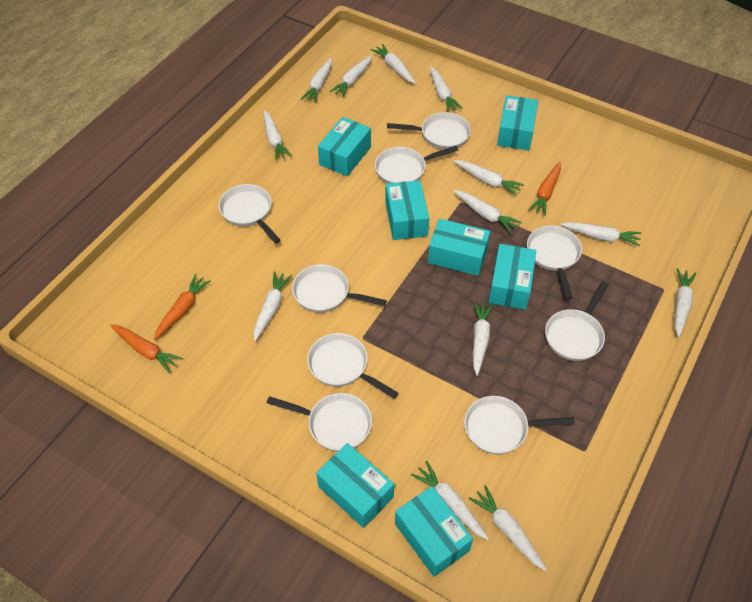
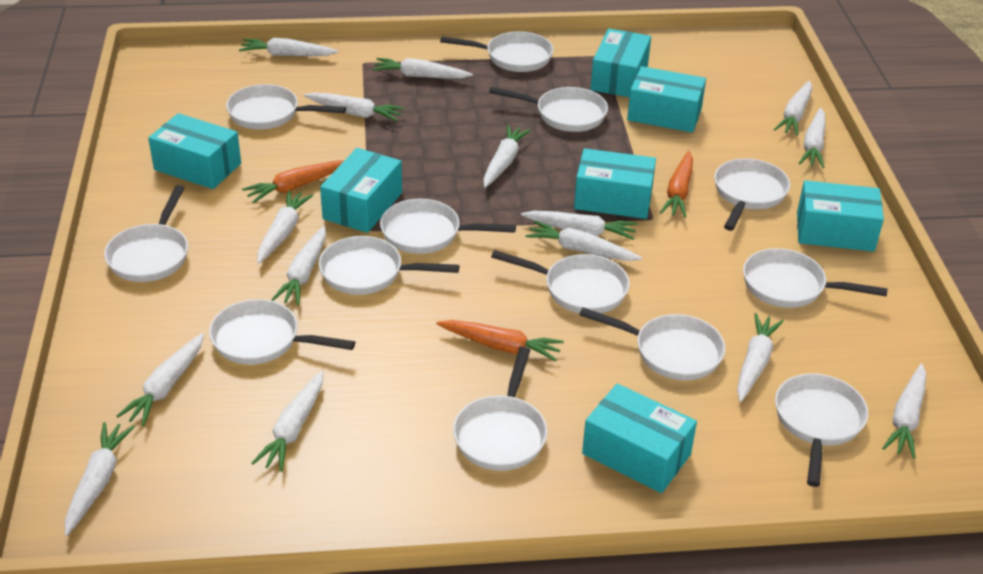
white carrot: [254,271,292,341] [264,110,292,161] [301,58,332,103] [329,56,372,97] [371,44,416,84] [411,461,489,540] [430,66,463,112] [453,190,522,233] [454,160,524,196] [469,485,547,571] [473,301,493,376] [560,222,641,247] [675,268,696,337] = 13 -> [65,422,135,536] [116,333,204,426] [239,38,338,56] [251,371,323,472] [257,190,313,264] [271,226,326,305] [303,92,405,121] [372,58,473,79] [483,125,531,188] [521,211,638,240] [525,221,642,261] [737,313,784,402] [774,81,812,136] [799,108,825,168] [882,363,926,459] = 15
white pan: [219,184,281,244] [267,393,372,451] [292,264,387,313] [307,333,399,399] [375,146,458,184] [387,112,471,149] [464,396,575,454] [527,226,582,300] [545,282,609,361] = 9 -> [104,185,188,282] [209,299,355,365] [226,84,346,129] [319,236,459,295] [380,199,516,254] [440,31,553,72] [453,347,548,471] [489,87,608,132] [491,250,630,313] [579,307,725,380] [714,158,790,231] [743,248,888,308] [775,373,868,487] = 13

